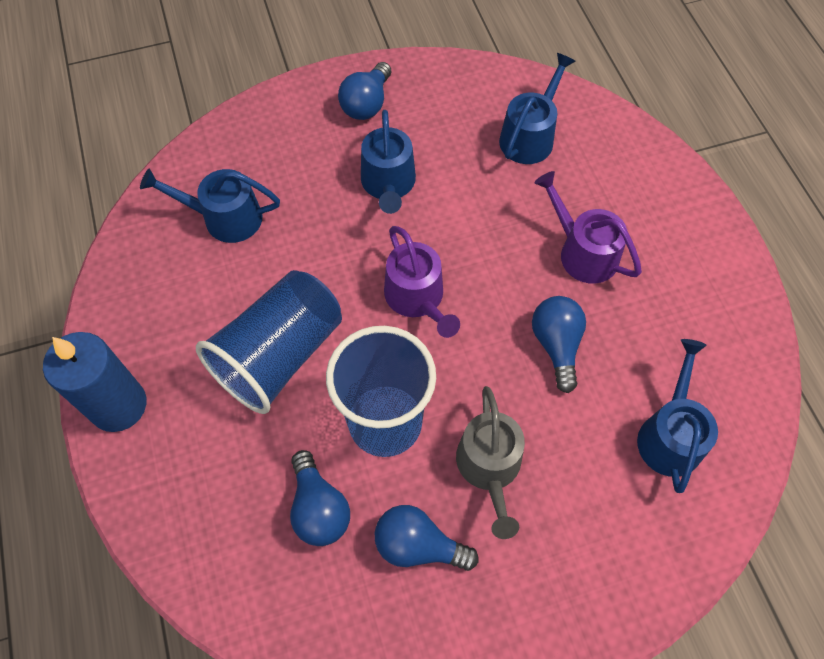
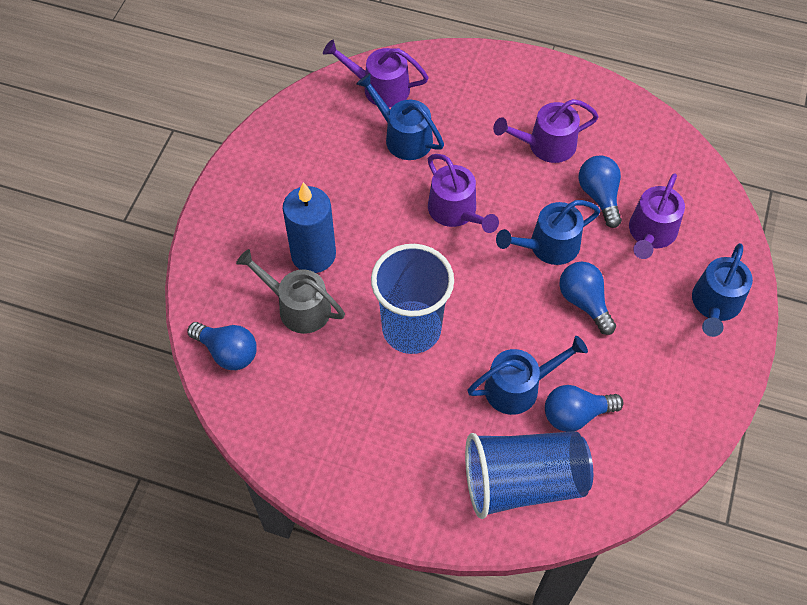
purple watering can: [384,226,460,338] [534,171,642,284] = 2 -> [323,40,429,107] [428,154,499,233] [493,99,599,163] [629,173,685,259] = 4

